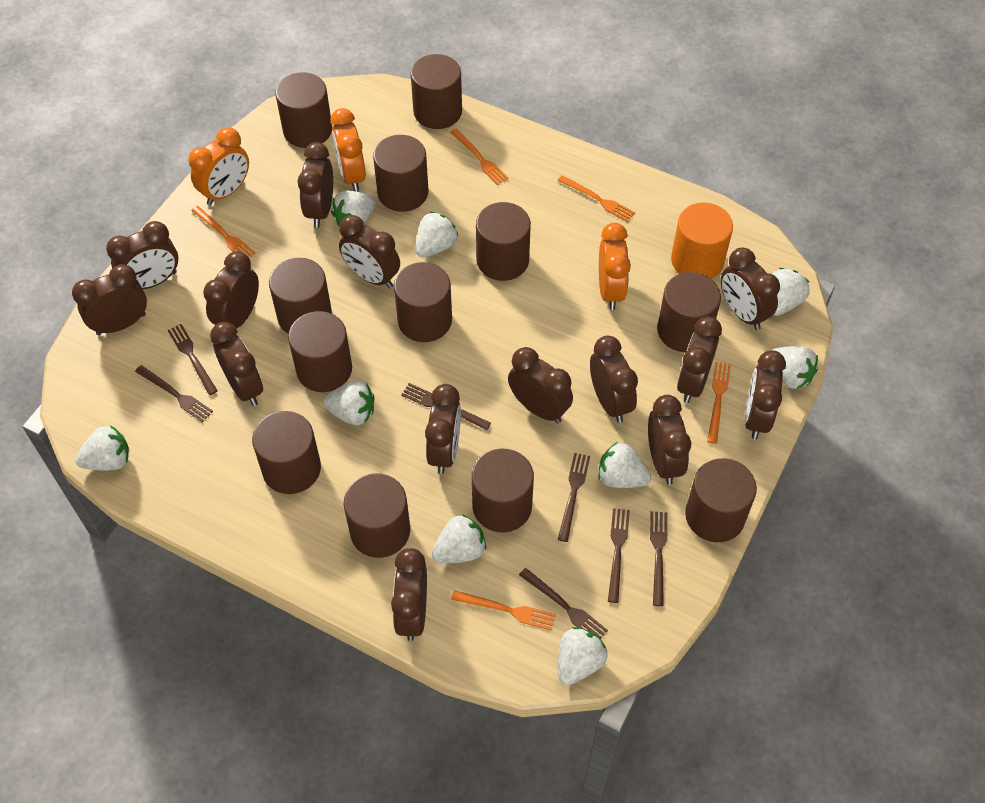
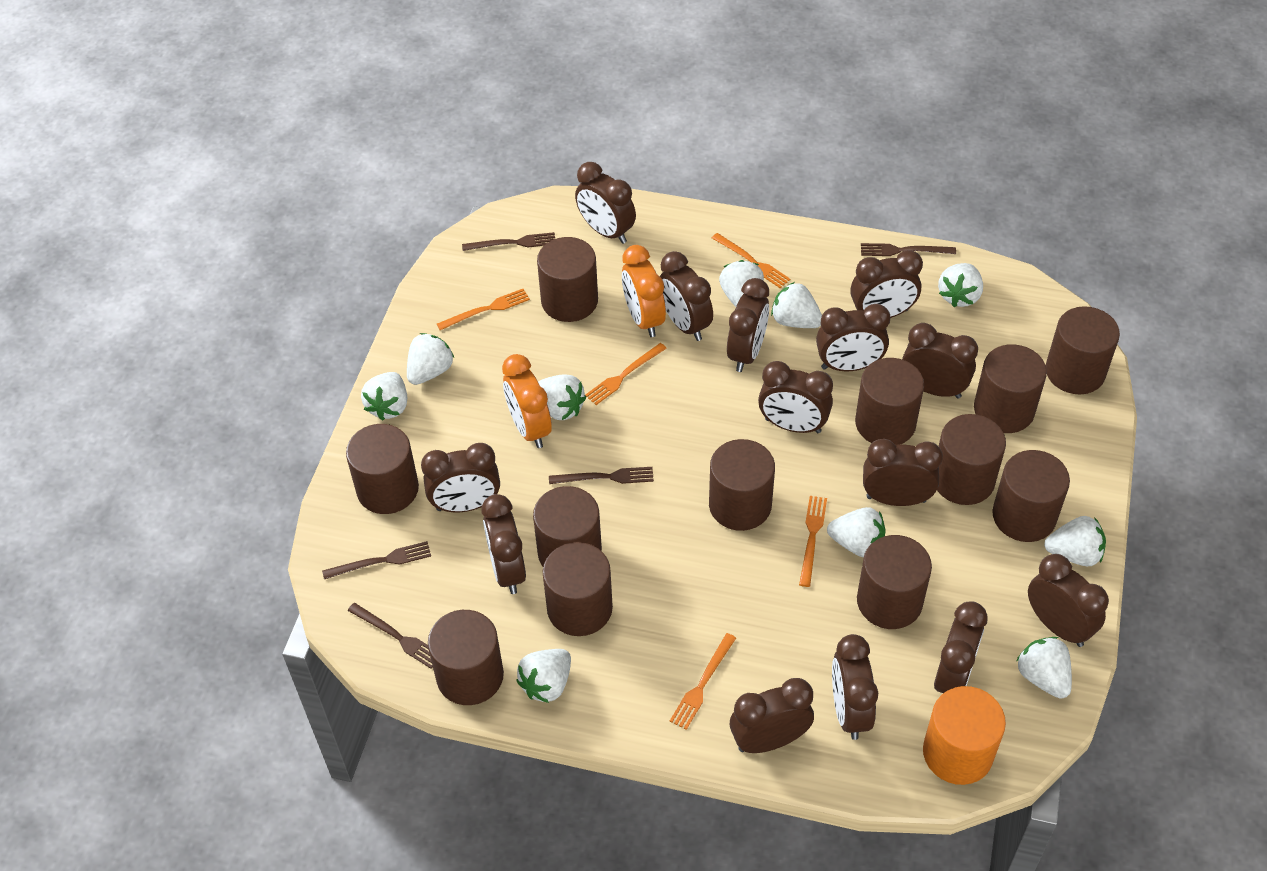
brown fork: [135,365,213,422] [168,324,218,395] [401,383,491,430] [519,568,608,639] [558,453,590,542] [608,508,630,603] [650,511,667,606] = 7 -> [322,541,431,579] [348,603,433,669] [462,232,555,251] [549,467,654,484] [861,243,956,256] = 5
orange clock: [189,127,249,205] [330,108,366,192] [599,223,631,310] = 3 -> [502,354,552,448] [622,245,666,337] = 2
white strawberry: [75,425,129,471] [323,381,374,425] [331,191,376,226] [415,212,458,257] [432,514,486,564] [558,627,607,685] [598,442,651,488] [772,268,810,316] [772,346,818,389] = 9 -> [361,372,407,421] [407,333,454,385] [516,649,571,703] [538,374,586,420] [719,260,764,307] [771,282,822,328] [827,507,885,557] [938,263,983,307] [1016,637,1072,699] [1044,516,1106,566] = 10

